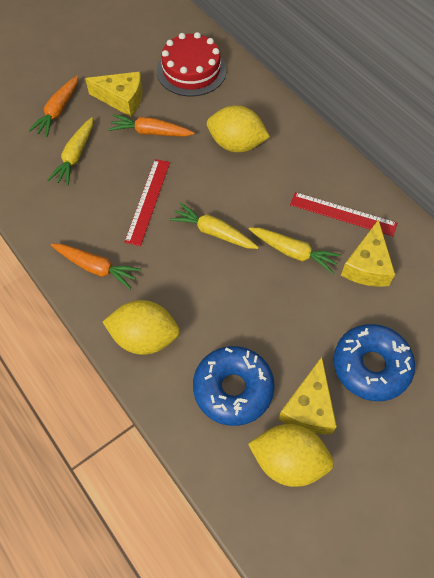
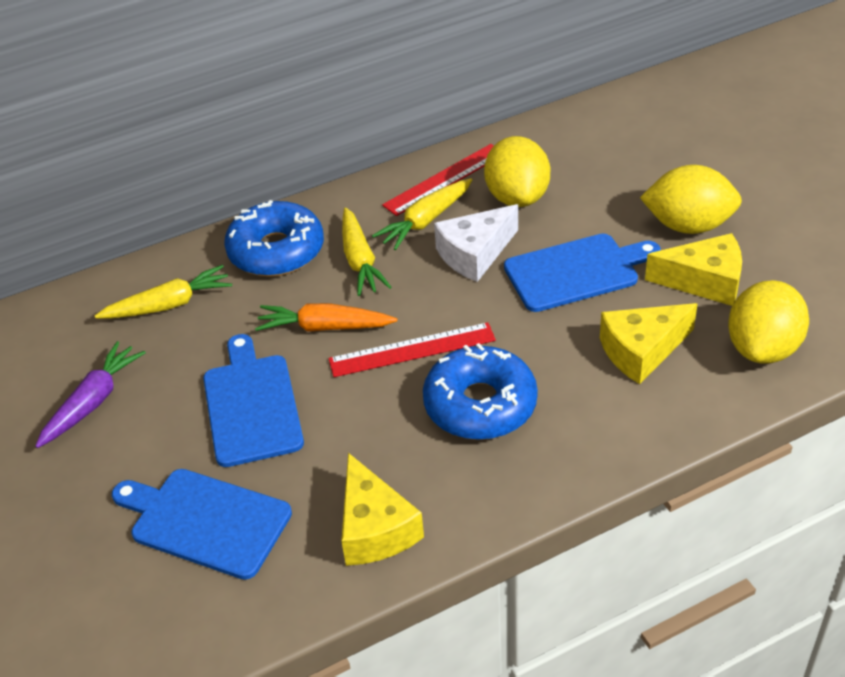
blue cutting board: none = 0 -> [112,469,292,580] [203,334,304,467] [504,234,661,312] = 3
orange carrot: [28,76,78,137] [51,244,141,289] [108,114,195,137] = 3 -> [255,303,397,332] = 1
purple carrot: none = 0 -> [35,341,146,448] = 1
red cake: [157,32,227,97] = 1 -> none = 0
white cheese: none = 0 -> [434,204,518,282] = 1

